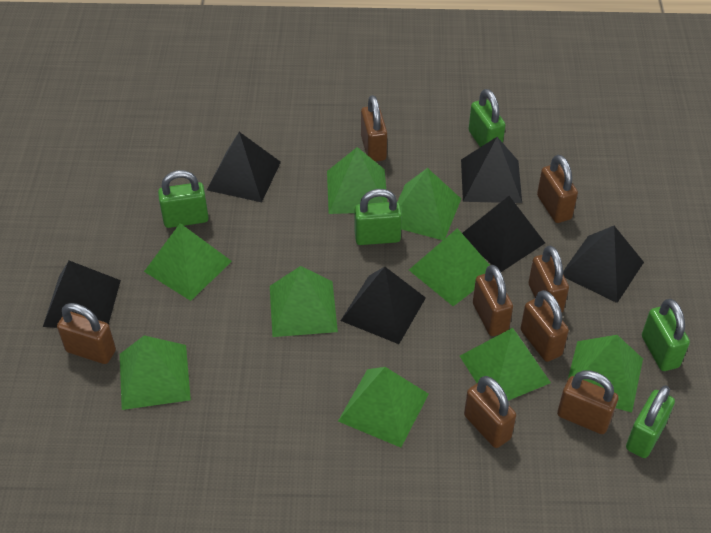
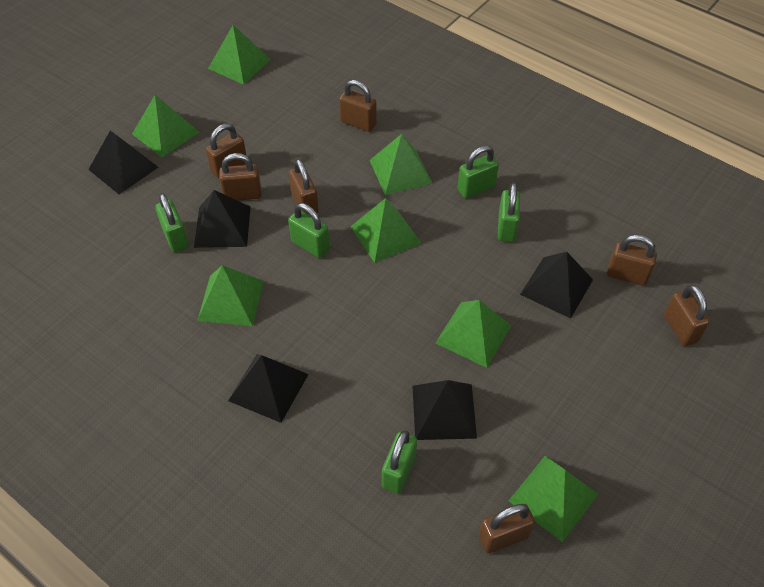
black pyramid: [43,261,121,328] [207,132,281,202] [341,267,426,344] [461,137,522,203] [462,196,545,272] [563,226,644,303] = 6 -> [88,131,159,194] [194,190,251,248] [228,354,309,423] [412,380,477,440] [520,252,593,318] = 5
brown padlock: [57,303,116,364] [361,95,387,162] [464,376,516,448] [473,265,513,336] [521,290,569,362] [528,246,569,313] [537,155,578,223] [557,370,618,434] = 8 -> [206,124,247,178] [219,153,262,201] [289,159,319,214] [339,80,377,132] [478,504,535,553] [607,234,657,286] [664,285,710,346] = 7
green pyramid: [120,335,191,410] [144,223,232,301] [270,266,338,337] [327,147,387,214] [338,367,429,448] [397,168,461,240] [409,228,490,306] [460,328,551,401] [568,335,643,413] = 9 -> [132,95,199,157] [197,265,264,326] [208,25,271,85] [350,198,421,263] [370,134,432,195] [436,300,512,368] [509,456,598,542] = 7

